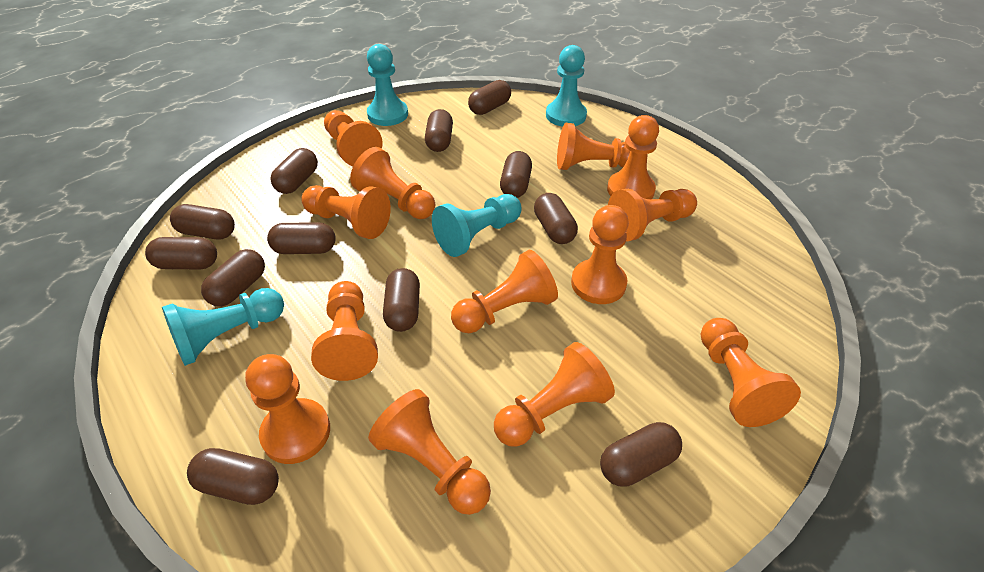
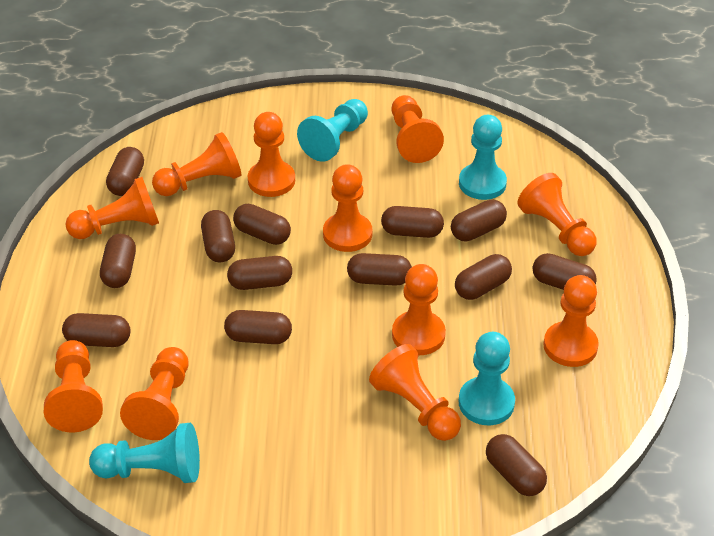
brown capsule: [145,237,217,269] [170,204,235,239] [187,448,279,505] [201,249,265,306] [267,222,336,254] [270,148,318,194] [383,268,420,332] [425,109,453,152] [468,80,511,115] [500,151,532,198] [534,193,578,244] [600,422,682,487] = 12 -> [62,313,130,347] [100,234,136,288] [106,147,144,196] [201,210,235,262] [224,310,292,344] [227,256,292,290] [233,204,291,245] [347,253,412,286] [381,206,444,238] [451,199,507,241] [455,254,512,300] [486,434,547,496] [533,253,597,290] = 13
orange pawn: [245,354,330,464] [301,185,391,239] [311,281,378,381] [324,110,382,166] [350,147,435,219] [368,389,491,515] [451,250,558,333] [494,342,615,447] [557,123,630,170] [571,205,629,304] [607,115,659,199] [608,189,697,241] [701,318,801,427] = 13 -> [44,340,103,432] [66,177,159,239] [120,347,188,440] [152,132,241,196] [248,112,295,197] [323,164,372,252] [369,344,461,441] [392,95,444,163] [392,264,446,355] [518,173,597,256] [543,275,599,367] = 11

